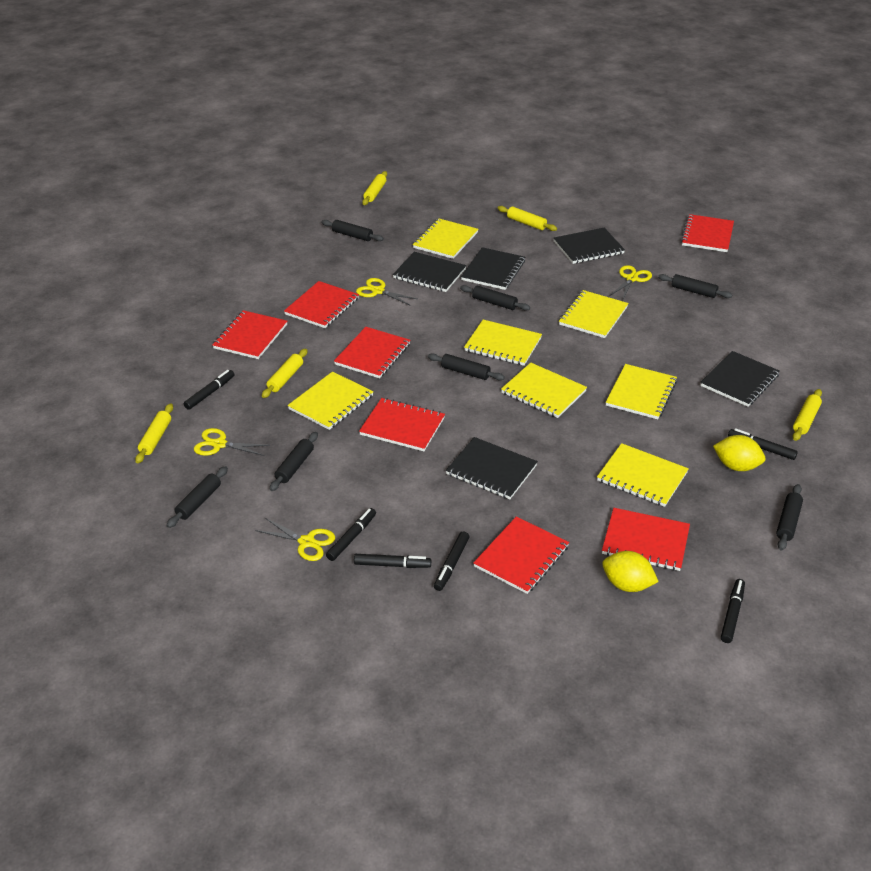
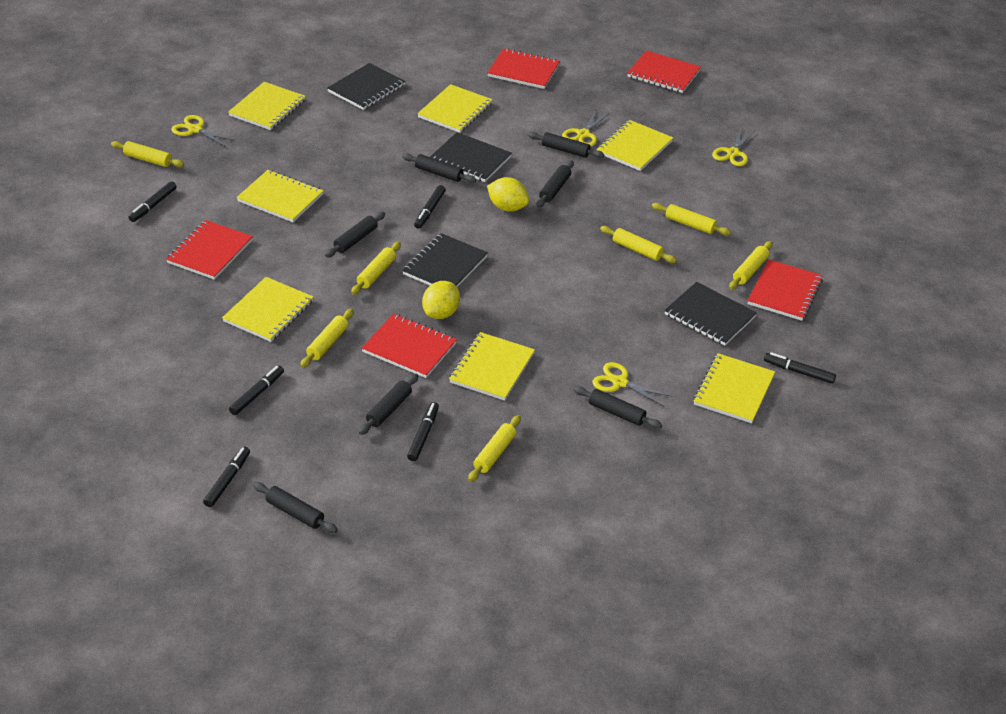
black notebook: [393,252,466,292] [446,437,538,499] [461,247,525,290] [554,228,625,264] [700,351,780,407] = 5 -> [327,63,405,110] [402,233,488,287] [430,132,512,182] [664,282,757,346] = 4
red notebook: [212,310,287,359] [284,281,359,328] [334,327,410,378] [359,398,445,451] [473,516,569,594] [602,508,690,571] [681,214,734,252] = 7 -> [166,220,253,280] [362,314,457,378] [487,48,560,89] [627,50,701,93] [748,259,823,321] = 5
yellow rolling pin: [135,403,173,464] [262,349,308,398] [362,171,387,205] [498,206,557,231] [792,389,822,441] = 5 -> [111,141,184,167] [300,309,354,368] [351,242,401,295] [468,415,521,482] [600,226,677,263] [652,203,731,235] [729,241,773,290] = 7

